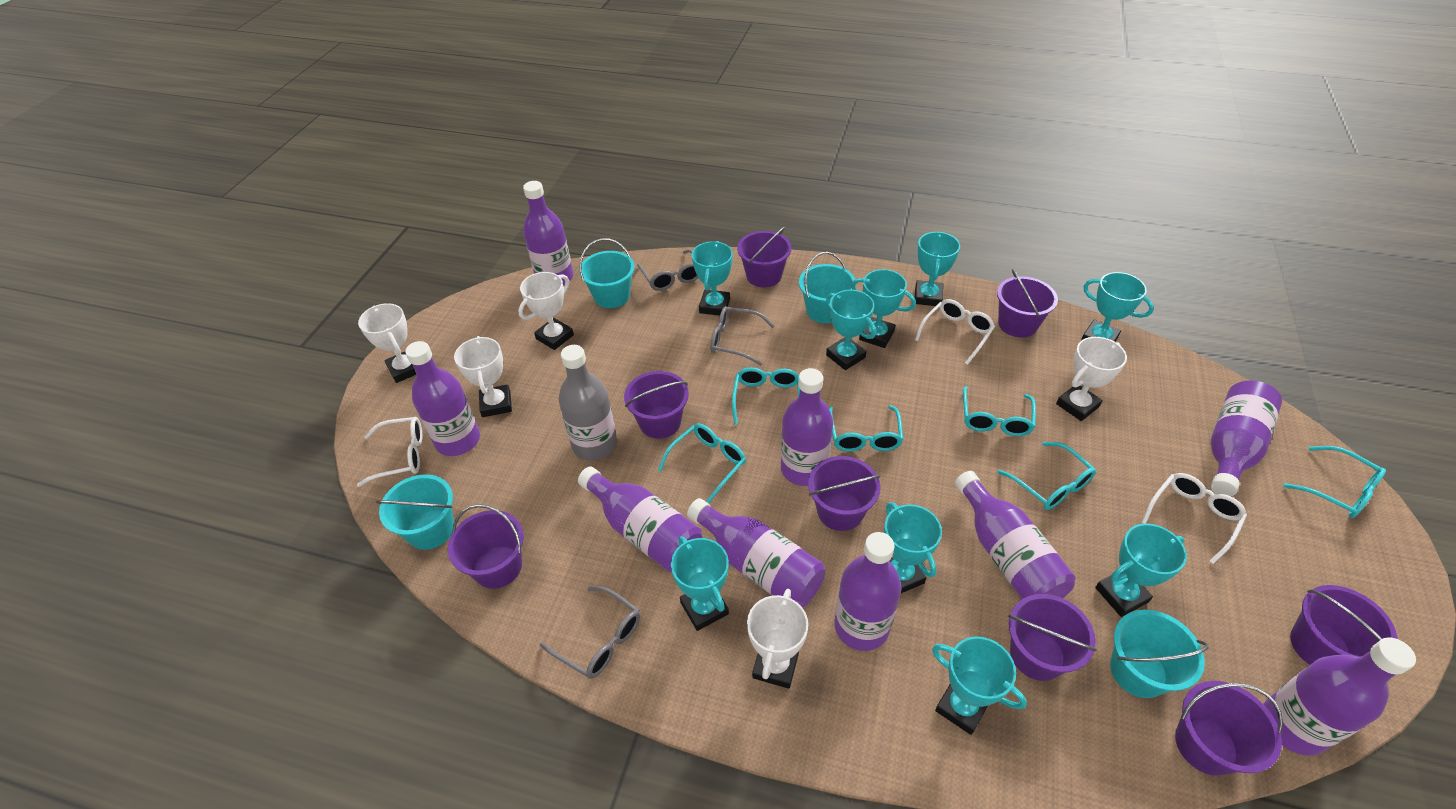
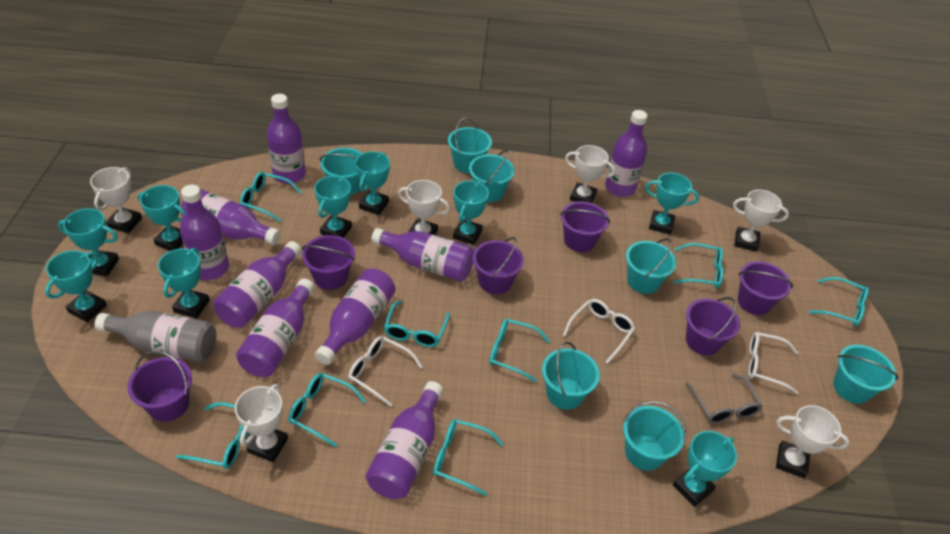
grey glasses: [540,586,640,679] [637,249,698,291] [710,306,775,365] = 3 -> [685,374,763,424] = 1
purple bucket: [448,504,524,589] [624,371,689,439] [737,227,792,287] [808,456,881,531] [997,269,1058,338] [1008,594,1097,681] [1175,681,1283,776] [1290,585,1398,665] = 8 -> [128,351,192,422] [302,235,355,290] [473,237,524,294] [560,201,610,252] [686,297,740,355] [738,261,793,315] = 6
turquoise bucket: [376,475,454,550] [579,238,635,308] [799,252,856,323] [1110,610,1209,698] = 4 -> [320,148,363,195] [448,117,492,173] [469,150,515,202] [542,342,600,410] [623,401,686,471] [626,239,676,294] [833,345,898,404] = 7
turquoise glasses: [658,423,746,503] [732,367,800,424] [829,405,903,452] [963,386,1036,436] [998,442,1096,510] [1283,446,1386,518] = 6 -> [176,402,249,469] [240,172,301,222] [288,373,366,447] [384,301,450,347] [433,419,503,496] [489,319,550,383] [674,243,723,288] [809,277,869,327] = 8
white trophy: [358,303,416,383] [454,336,512,417] [518,272,574,350] [747,589,808,689] [1056,337,1127,421] = 5 -> [90,167,142,233] [235,384,288,462] [398,180,450,235] [565,145,616,203] [733,189,789,252] [776,405,850,478] = 6

